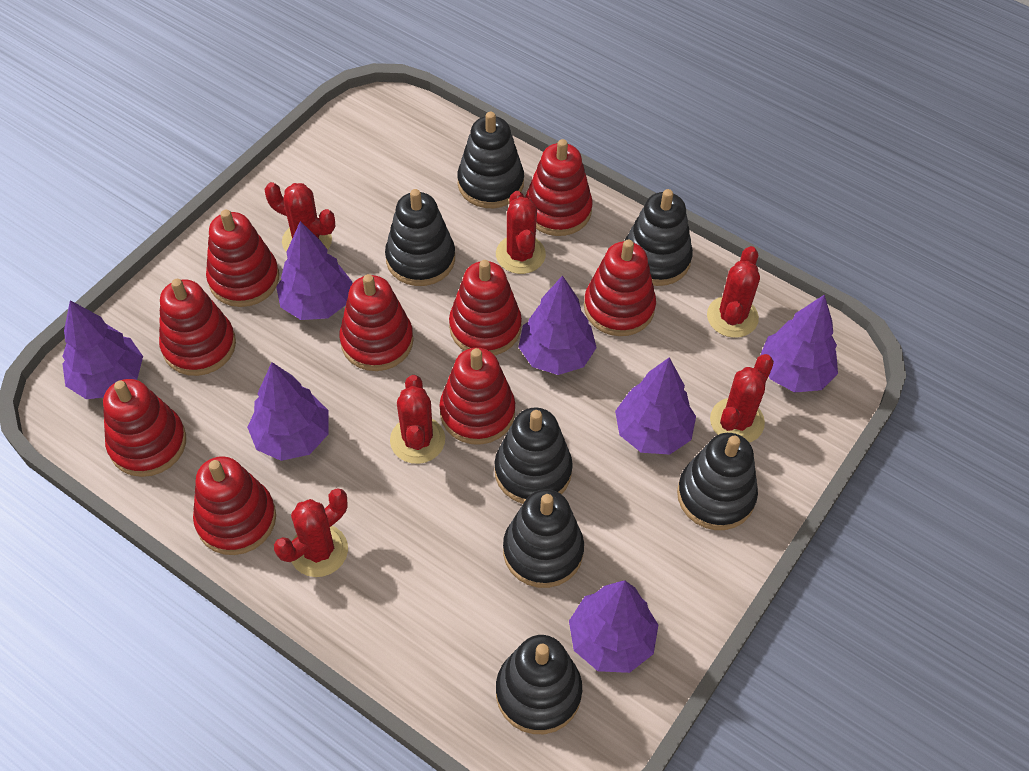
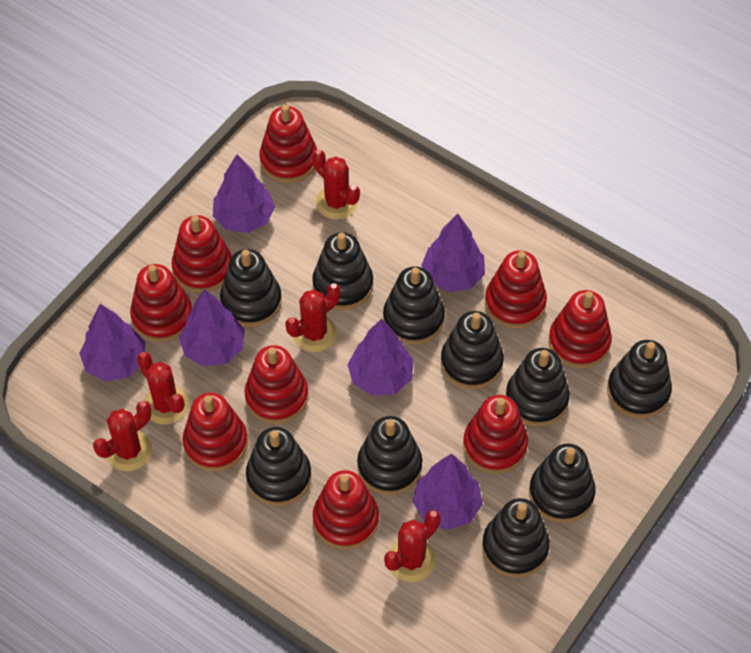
black stacking toy: [385,189,455,286] [457,112,524,208] [494,408,573,504] [496,635,582,734] [503,489,584,588] [625,189,693,286] [677,433,758,530] = 7 -> [220,249,282,327] [246,427,312,506] [312,232,373,310] [357,416,422,495] [383,266,445,345] [441,311,504,390] [482,498,550,578] [505,348,570,426] [529,444,596,523] [607,340,672,418] = 10
purple tree: [62,300,143,399] [247,362,328,461] [276,221,353,320] [518,275,597,375] [569,581,658,673] [615,357,696,455] [761,294,838,392] = 7 -> [79,304,145,382] [179,289,245,367] [213,154,275,233] [347,319,414,396] [413,453,483,530] [421,214,485,292] = 6
red cactus: [264,182,335,252] [274,488,348,577] [390,375,445,464] [496,191,546,274] [707,246,760,338] [710,354,774,443] = 6 -> [93,401,152,471] [137,352,189,425] [286,283,341,352] [312,149,360,219] [384,510,441,582] = 5

